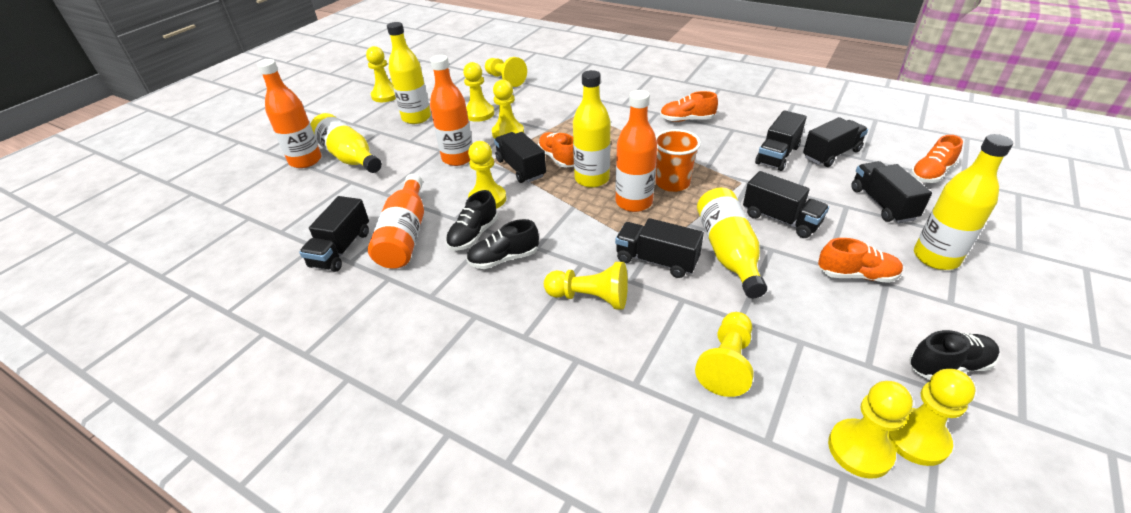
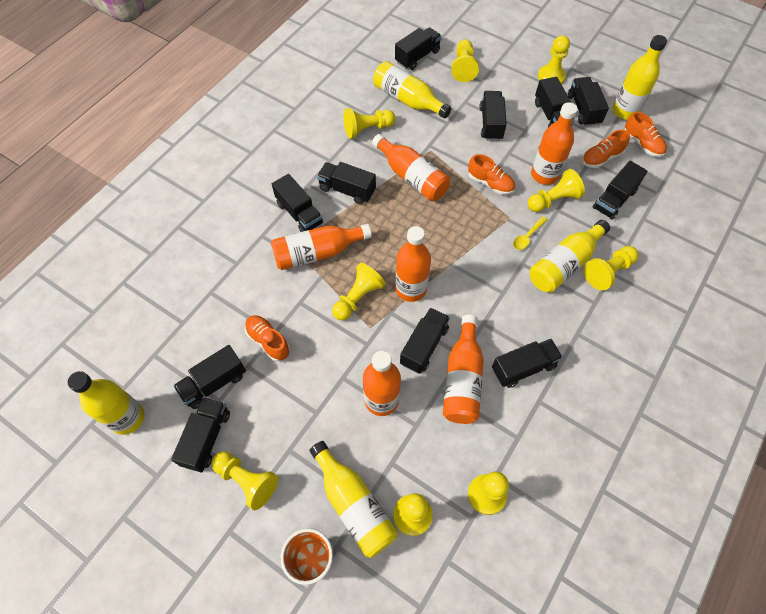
black shoe: [446,190,498,251] [466,219,539,269] [909,330,1000,380] = 3 -> none = 0
black truck: [299,196,369,272] [494,132,546,183] [615,218,704,278] [743,171,829,238] [755,110,807,171] [803,117,868,167] [851,161,932,223] = 7 -> [171,397,230,472] [173,345,246,409] [272,174,323,232] [317,162,376,205] [395,27,441,70] [400,308,450,374] [479,91,507,141] [492,339,563,388] [535,77,575,127] [568,77,609,127] [593,161,648,220] = 11
orange bottle: [257,59,322,168] [368,174,424,269] [430,55,473,166] [615,90,657,212] = 4 -> [271,224,372,270] [363,351,401,416] [372,134,450,201] [395,226,431,302] [443,315,484,424] [531,102,577,185] = 6
yellow spoon: none = 0 -> [513,216,547,250] = 1

